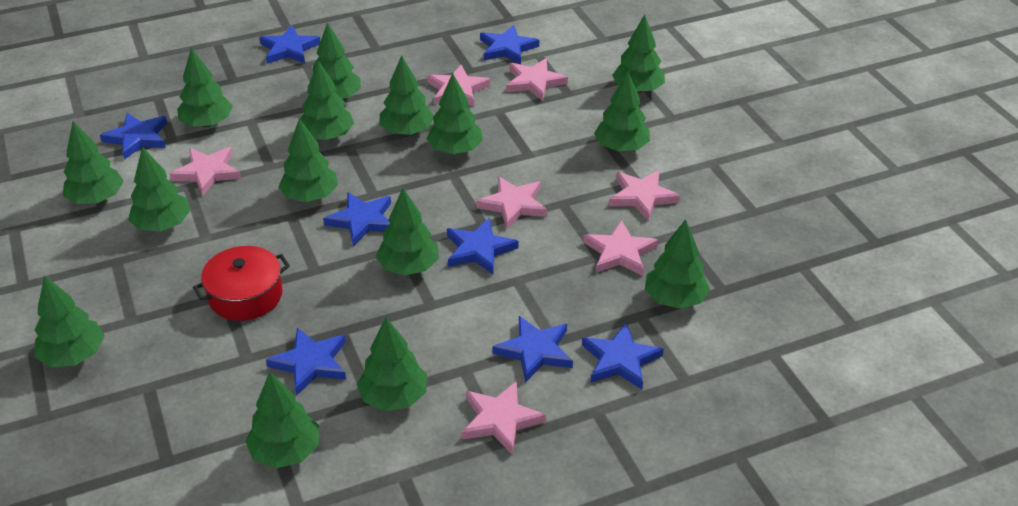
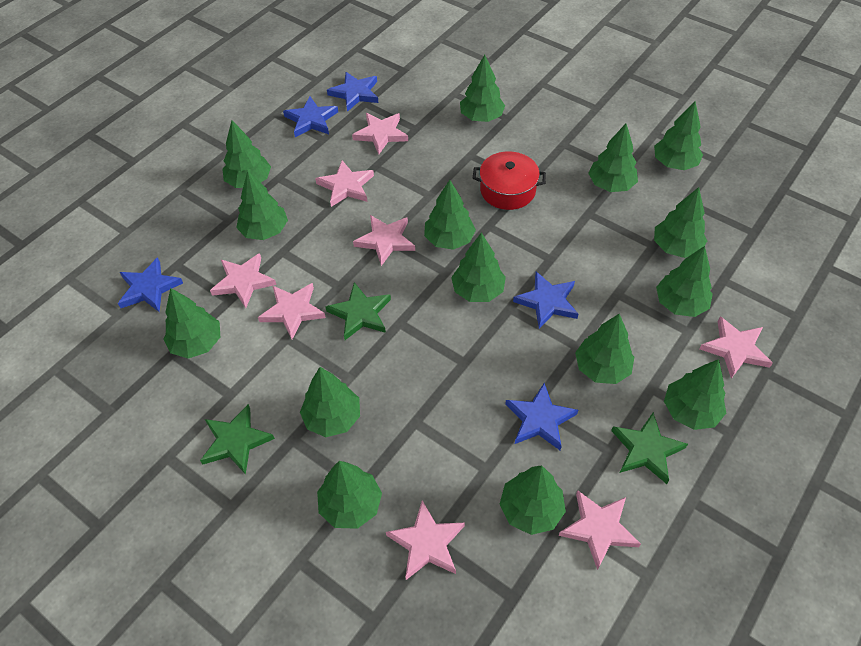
blue star: [100,113,168,160] [259,25,321,64] [266,328,346,396] [323,192,391,246] [447,218,518,275] [480,25,539,64] [492,316,573,382] [582,323,664,389] = 8 -> [118,257,183,312] [283,97,338,137] [327,72,378,112] [505,383,578,450] [513,272,578,329] = 5
green star: none = 0 -> [200,404,275,475] [325,282,391,340] [611,412,688,484] = 3
pink star: [170,147,241,196] [427,64,490,107] [462,381,546,455] [476,176,547,229] [506,58,568,101] [583,220,658,276] [609,170,680,221] = 7 -> [210,253,276,308] [258,283,326,339] [315,160,374,207] [352,113,408,154] [353,215,415,266] [386,501,465,580] [559,490,641,570] [699,316,773,379] = 8

